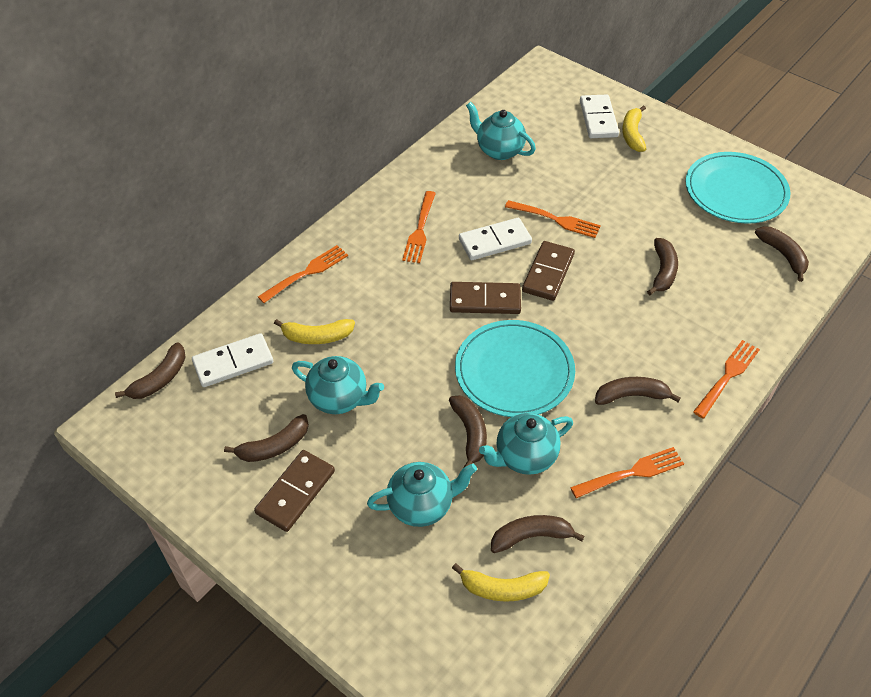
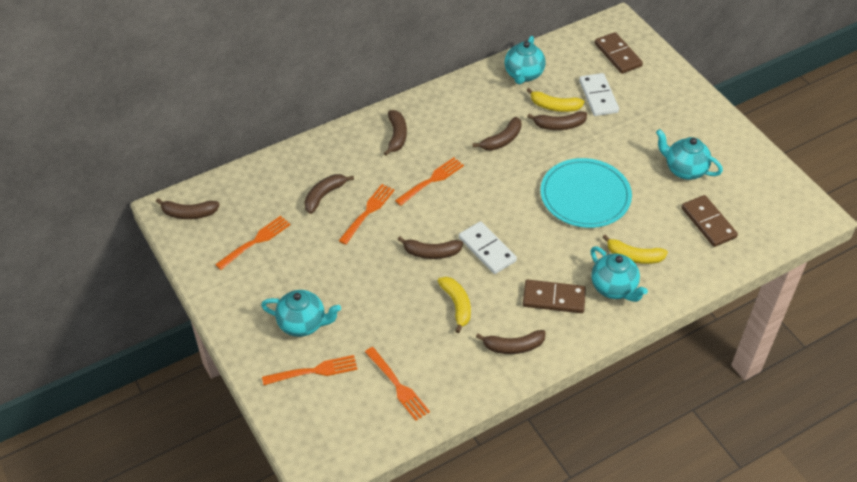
turquoise plate: [455,320,575,417] [686,152,790,224] = 2 -> [540,158,632,228] = 1
white domino: [192,333,273,387] [459,218,532,260] [580,94,619,138] = 3 -> [459,221,517,274] [579,73,619,116] = 2

